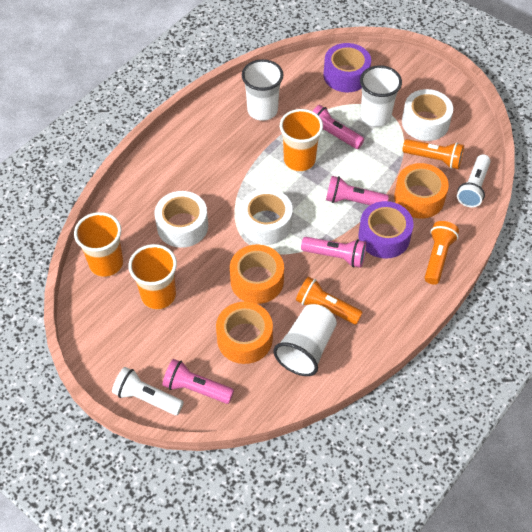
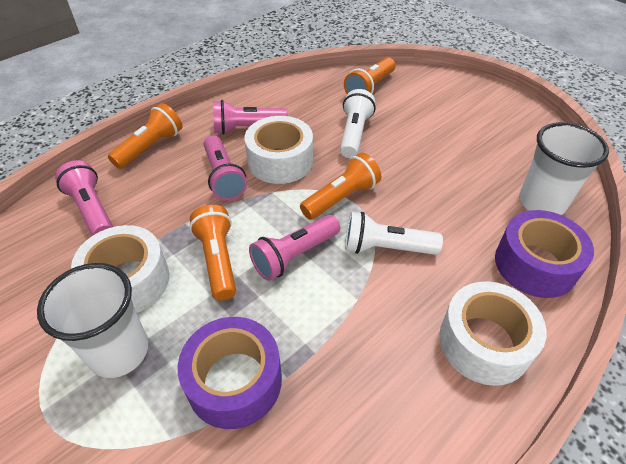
orange cup: [74,212,123,277] [128,244,177,309] [280,109,323,171] = 3 -> none = 0
orange flashlight: [296,277,363,324] [402,139,464,169] [425,221,459,285] = 3 -> [108,103,182,169] [189,205,236,301] [300,153,381,220] [344,57,396,94] = 4
orange tape: [216,302,273,364] [230,244,284,304] [394,163,449,219] = 3 -> none = 0
white cup: [242,59,283,121] [273,304,337,376] [360,65,402,127] = 3 -> [37,263,148,378] [519,122,609,215] = 2

